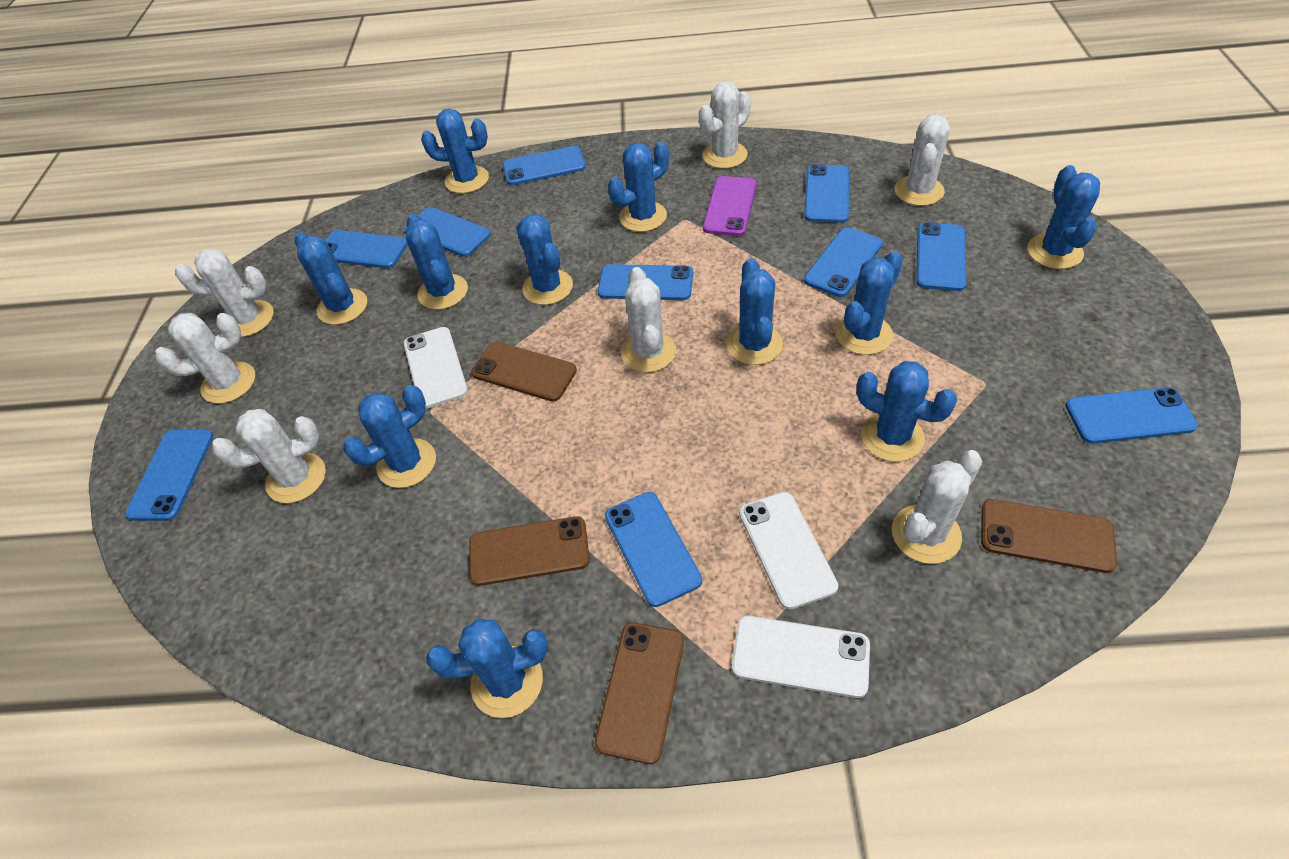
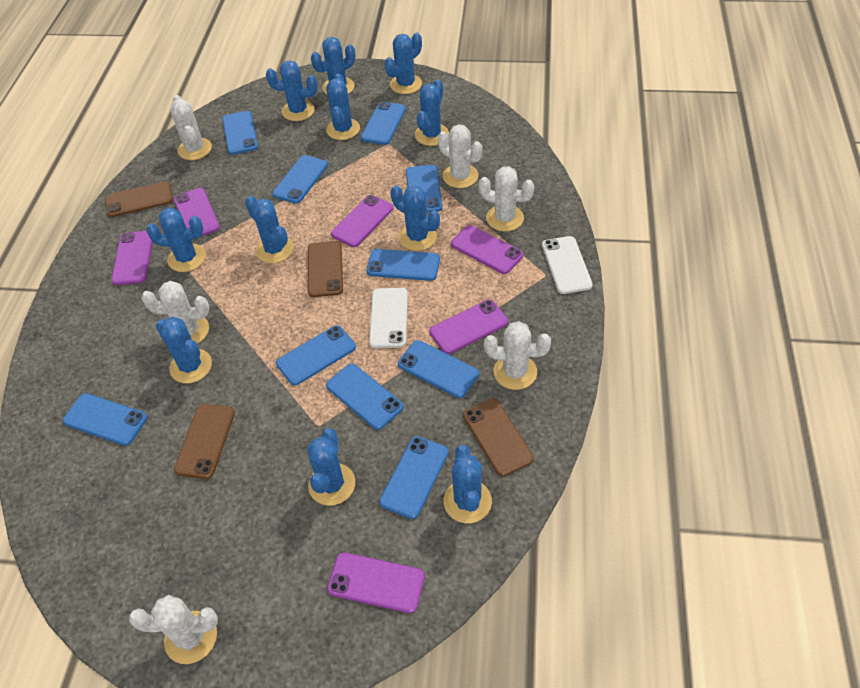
purple phone: [703,176,757,236] = 1 -> [111,231,153,285] [174,188,220,237] [327,552,425,613] [331,195,393,247] [429,300,508,354] [451,225,523,274] = 6
white cactus: [155,313,255,404] [175,248,274,337] [212,409,326,503] [621,267,676,373] [699,81,751,169] [892,450,982,564] [895,114,950,206] = 7 -> [129,595,218,664] [141,281,209,344] [170,95,212,160] [438,124,482,188] [479,166,535,231] [484,321,551,390] = 6
white phone: [404,327,468,409] [732,616,870,698] [739,492,838,610] = 3 -> [369,288,408,348] [542,236,593,294] = 2

